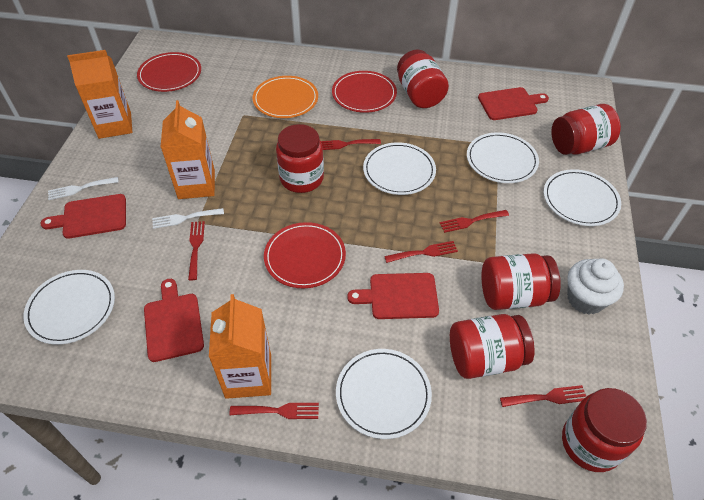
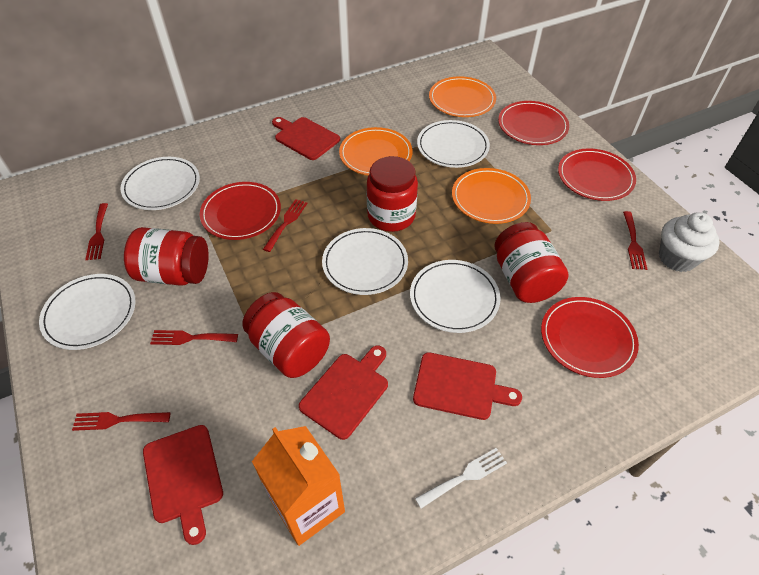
orange carton: [67,50,133,139] [161,100,215,199] [209,294,271,399] = 3 -> [252,426,345,546] = 1
orange plate: [252,76,318,118] = 1 -> [339,127,413,176] [429,76,496,117] [452,168,531,224] = 3
red fork: [188,221,205,280] [229,403,319,419] [321,139,381,150] [384,241,458,263] [440,210,509,233] [500,385,586,407] = 6 -> [72,412,170,431] [85,203,108,260] [150,330,238,345] [263,199,308,252] [623,211,647,270] = 5
red jar: [276,124,324,193] [397,50,449,108] [450,314,535,379] [481,253,561,310] [551,104,621,155] [562,388,647,472] = 6 -> [124,227,209,286] [242,292,330,378] [367,156,418,232] [494,222,569,303] = 4
red plate: [137,52,201,92] [264,222,346,288] [332,71,397,113] = 3 -> [200,182,281,240] [498,101,569,145] [541,297,639,378] [558,149,636,201] = 4
white fork: [48,177,119,200] [152,208,224,229] = 2 -> [415,448,507,509] = 1

